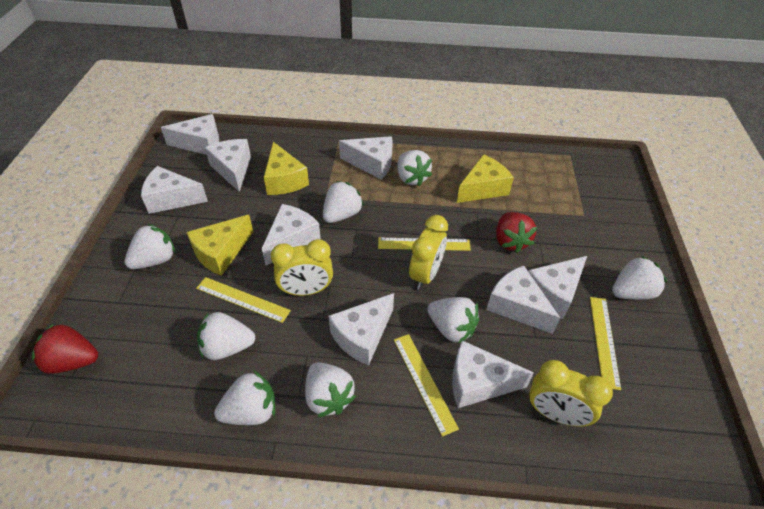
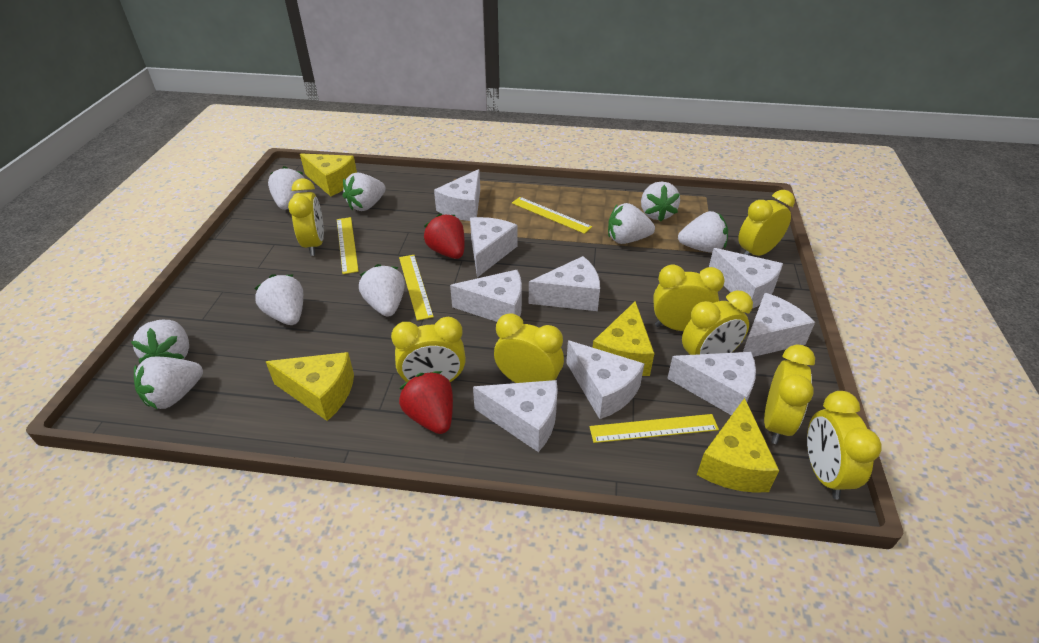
white strawberry: [125,224,175,269] [197,312,256,360] [214,371,275,425] [305,362,356,418] [323,181,364,223] [397,150,432,186] [427,297,479,344] [612,256,667,300] = 8 -> [131,320,189,363] [134,356,203,409] [254,274,303,325] [268,166,307,210] [343,173,386,211] [359,264,405,317] [608,203,655,244] [641,181,680,222] [678,211,728,253] = 9
yellow cheese: [186,215,253,276] [264,142,309,195] [457,154,514,203] = 3 -> [266,352,354,421] [300,154,357,196] [592,301,655,376] [697,398,779,493] = 4
yellow clock: [271,239,333,296] [409,215,448,290] [529,360,613,427] = 3 -> [288,178,324,256] [391,317,466,382] [494,313,564,383] [653,264,725,331] [682,290,753,355] [738,190,795,256] [764,344,815,444] [807,391,881,499] = 8

